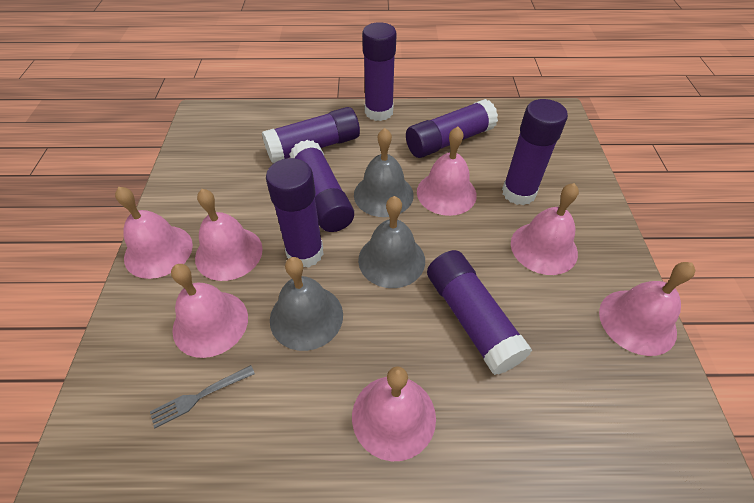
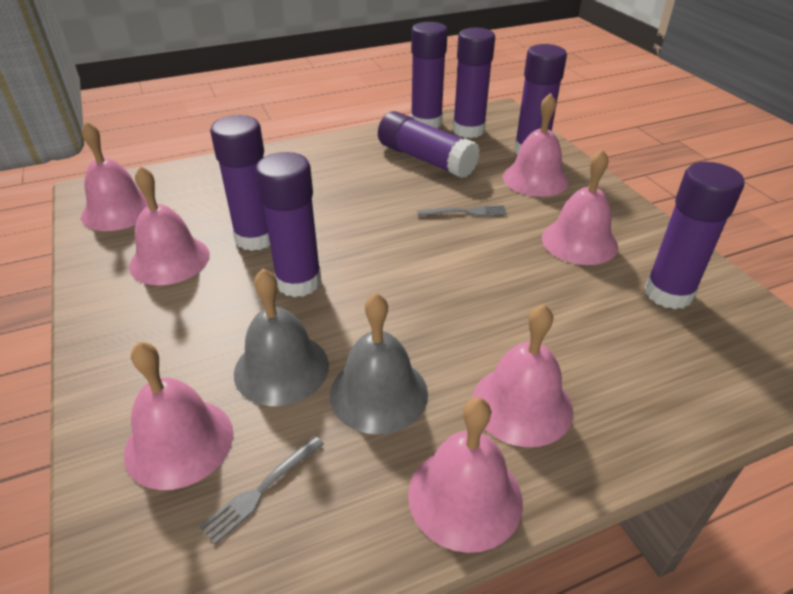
grey bell: [270,257,343,351] [354,128,414,217] [358,196,425,288] = 3 -> [234,269,329,406] [330,293,428,434] = 2
grey fork: [150,365,255,428] = 1 -> [199,436,324,545] [417,205,507,216] = 2

